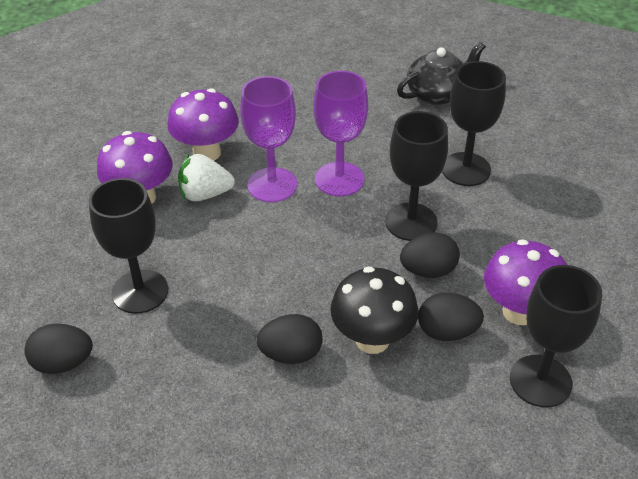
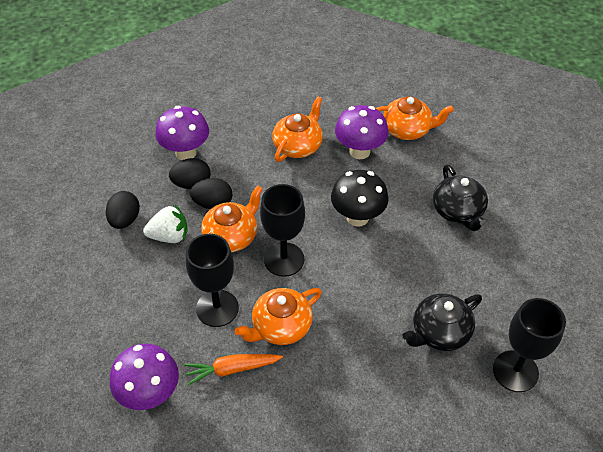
black egg: [24,324,93,374] [256,314,323,364] [400,232,460,278] [418,293,484,341] = 4 -> [106,191,140,229] [169,158,210,189] [190,178,233,209] = 3
black goblet: [89,178,168,314] [385,111,448,241] [442,61,506,186] [510,265,602,407] = 4 -> [186,234,239,327] [260,184,305,277] [493,298,566,392] = 3
black teapot: [397,42,486,105] = 1 -> [402,293,482,351] [433,165,488,231] = 2
orange carrot: none = 0 -> [184,354,283,385] = 1
orange teapot: none = 0 -> [201,185,263,252] [235,288,322,345] [272,96,323,162] [375,96,454,140] = 4
purple goblet: [240,76,297,202] [313,71,368,197] = 2 -> none = 0

